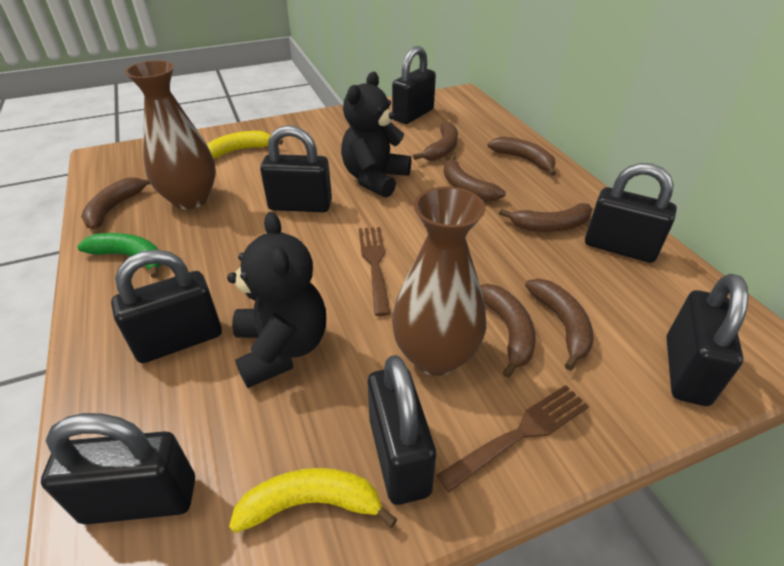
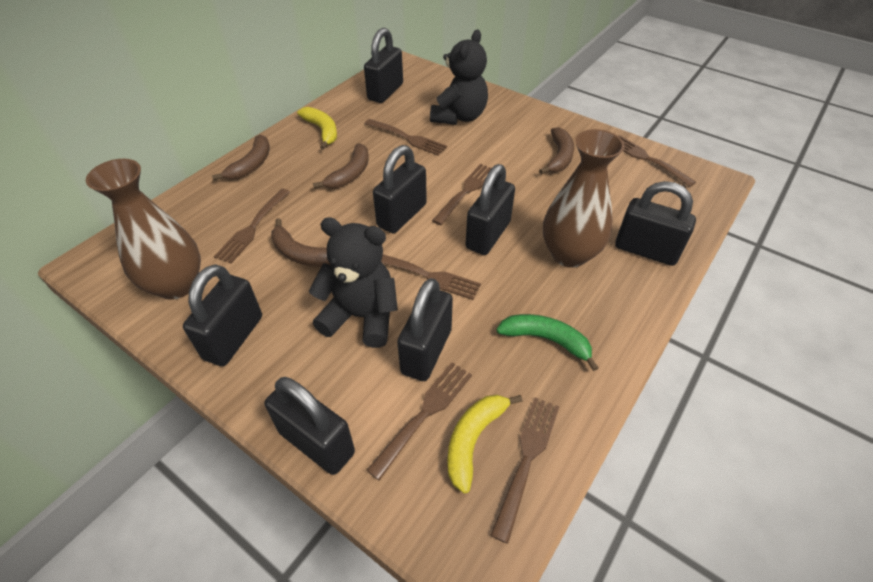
brown banana: [81,177,150,230] [413,122,458,161] [444,155,506,201] [480,284,536,378] [488,137,556,176] [499,203,593,232] [525,279,593,371] = 7 -> [212,135,270,180] [271,218,330,267] [313,143,369,189] [539,127,574,174] = 4
brown fork: [359,227,391,316] [436,385,589,492] = 2 -> [214,189,290,263] [364,119,447,156] [366,362,472,481] [381,254,481,300] [432,164,491,225] [490,397,560,544] [619,135,696,187] = 7

